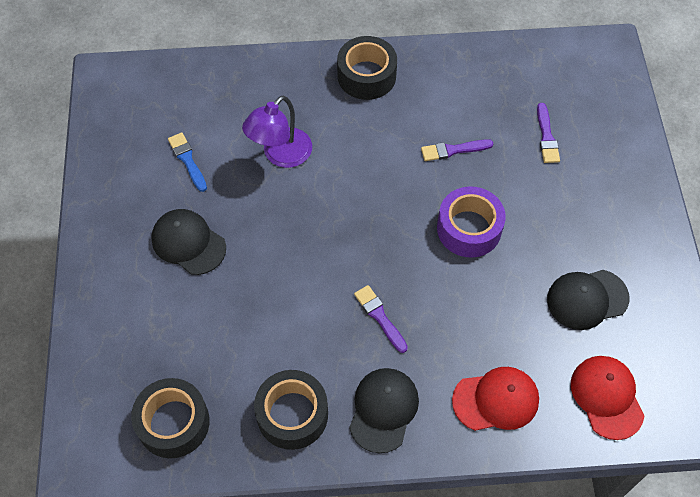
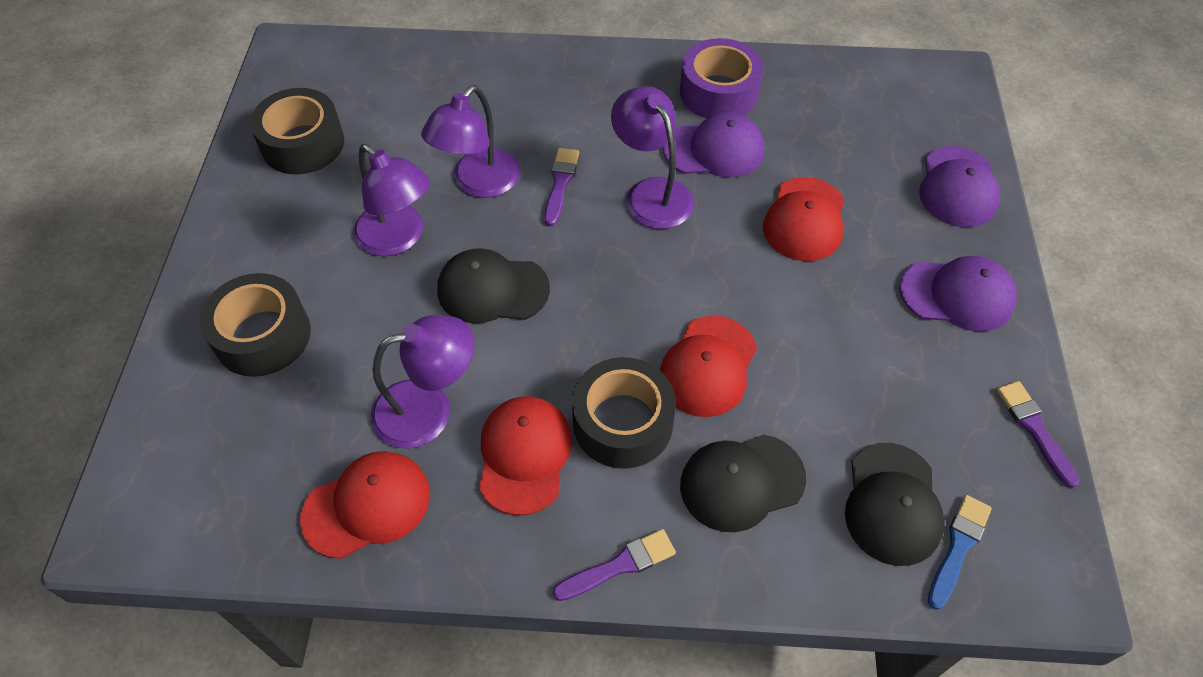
purple cap: none = 0 -> [663,112,764,177] [899,256,1017,331] [919,146,1000,227] = 3
purple lamp: [242,96,312,168] = 1 -> [354,144,430,256] [371,315,474,449] [421,85,520,198] [611,86,694,229] = 4
red cap: [452,367,539,431] [571,356,644,440] = 2 -> [300,451,430,559] [479,396,572,516] [660,316,757,417] [763,177,844,261] = 4

